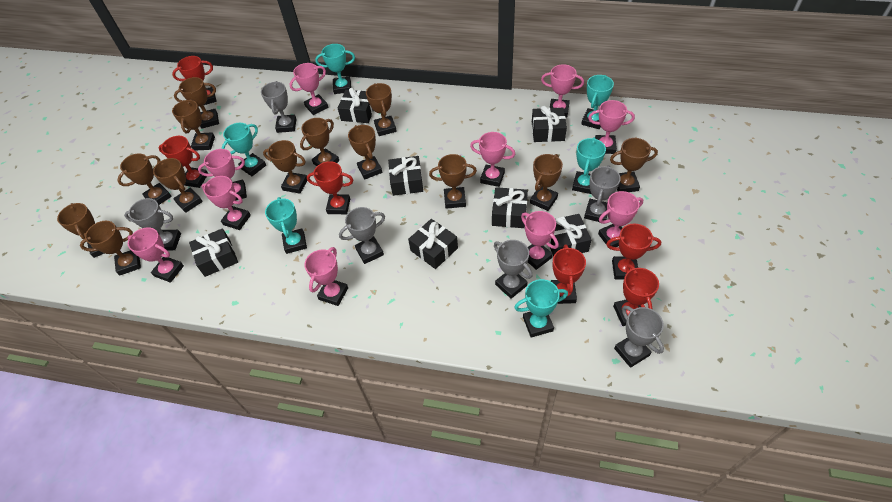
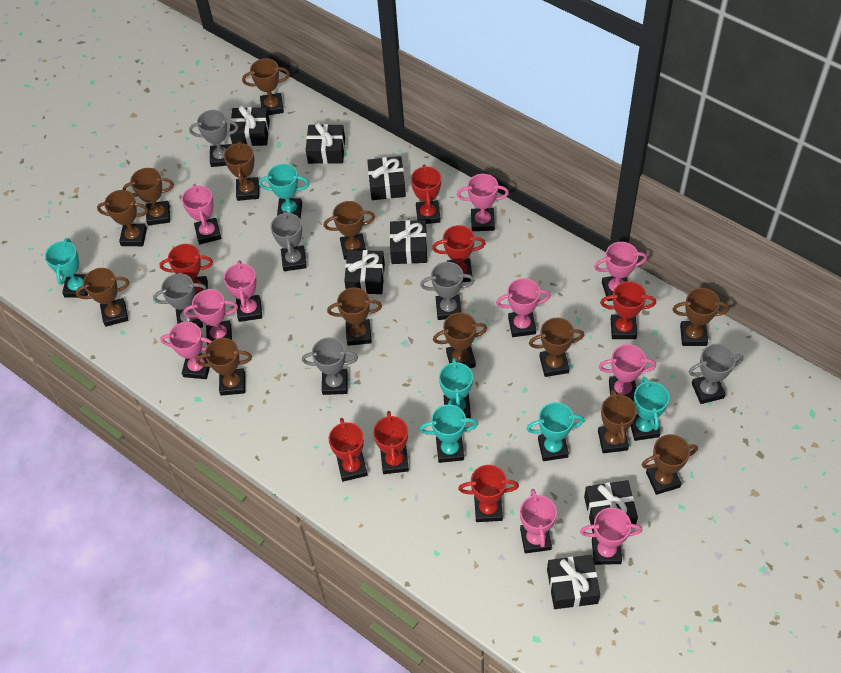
red trophy: [158,136,208,188] [172,56,217,105] [307,161,353,214] [551,244,586,304] [606,224,661,279] [613,264,659,326] = 6 -> [160,244,213,295] [329,418,367,482] [373,411,409,474] [411,164,441,224] [432,225,485,282] [458,465,519,522] [600,281,656,339] = 7

